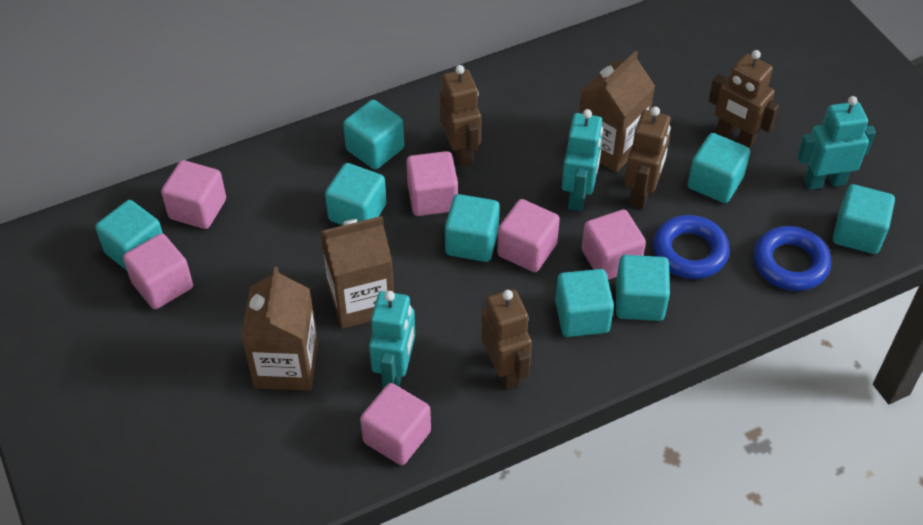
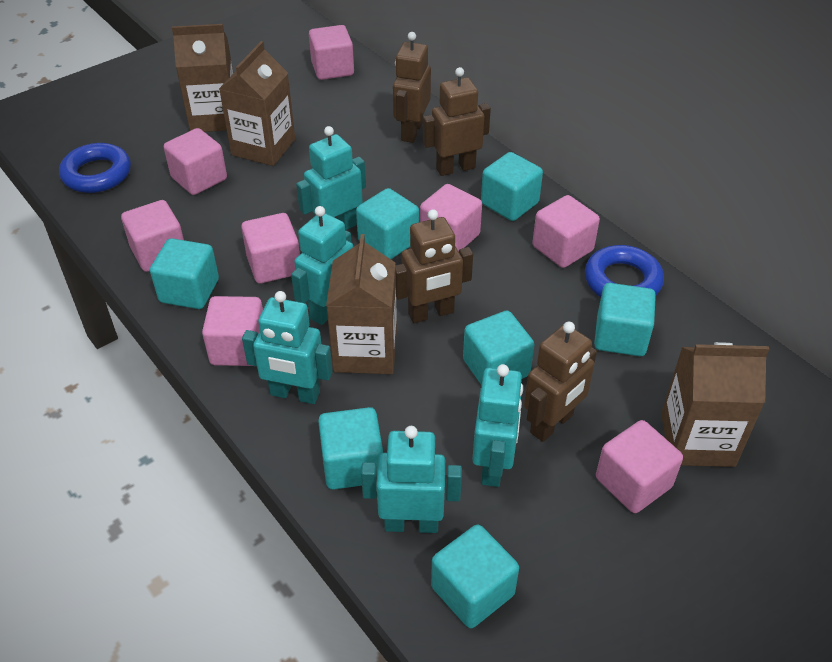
brown carton: [241,267,318,391] [320,216,394,329] [579,51,655,173] = 3 -> [172,24,233,132] [219,41,295,166] [326,234,397,374] [661,342,769,467] = 4
pink cube: [123,233,193,309] [161,160,226,229] [360,383,431,465] [406,151,458,216] [497,199,560,272] [582,209,646,280] = 6 -> [121,200,184,272] [164,128,227,195] [202,296,263,366] [241,213,300,284] [309,25,354,80] [420,184,482,252] [532,195,600,268] [596,420,683,513] = 8
turquoise cube: [95,200,163,270] [325,163,386,225] [343,100,404,170] [445,194,500,262] [555,269,614,337] [616,255,670,321] [687,133,750,203] [833,184,895,254] = 8 -> [150,238,219,309] [318,407,383,490] [356,188,419,259] [431,525,519,628] [463,311,534,385] [481,152,543,221] [594,283,656,356] = 7
turquoise robot: [369,291,416,389] [562,109,603,211] [797,96,876,190] = 3 -> [242,291,333,404] [291,206,353,325] [296,126,366,230] [361,426,462,533] [472,364,523,487] = 5

